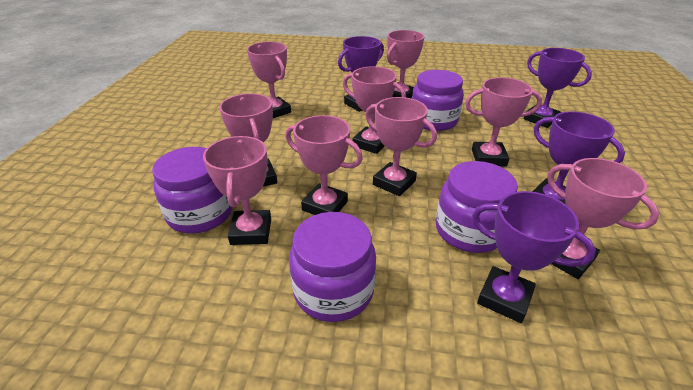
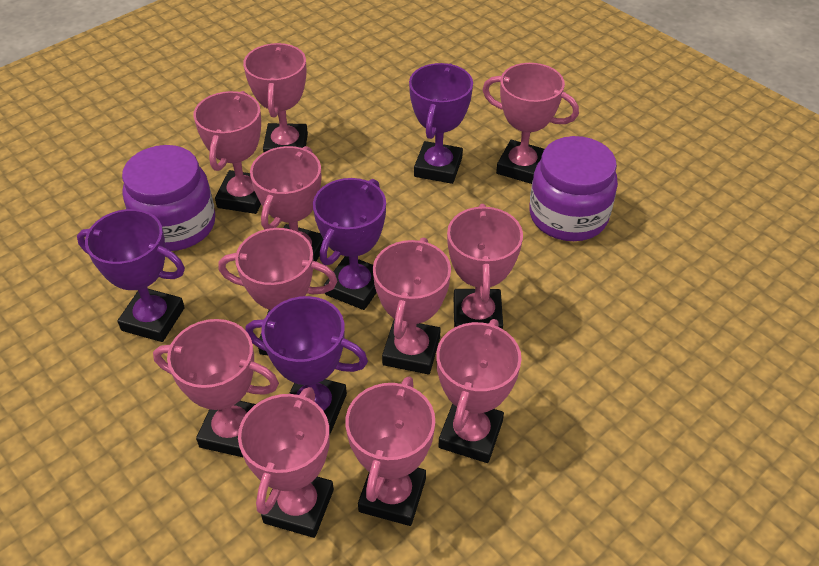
pink trophy: [203,136,271,245] [219,93,277,187] [247,42,291,118] [286,115,363,215] [343,66,406,154] [365,97,437,196] [387,30,424,98] [465,77,542,167] [547,158,659,279] = 9 -> [153,319,279,458] [193,91,261,214] [218,228,337,355] [238,387,334,538] [243,43,308,153] [250,146,323,261] [345,377,435,526] [373,238,451,374] [436,319,522,463] [447,204,523,329] [482,63,579,184] = 11
purple jar: [152,147,233,234] [289,212,376,322] [412,70,464,131] [436,161,518,253] = 4 -> [122,145,215,251] [529,136,618,241] = 2

